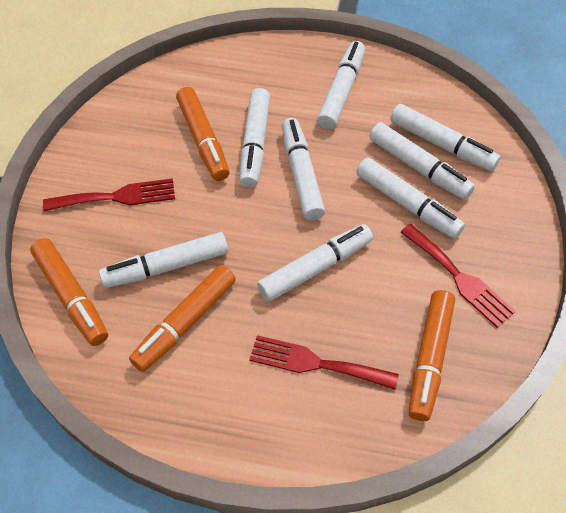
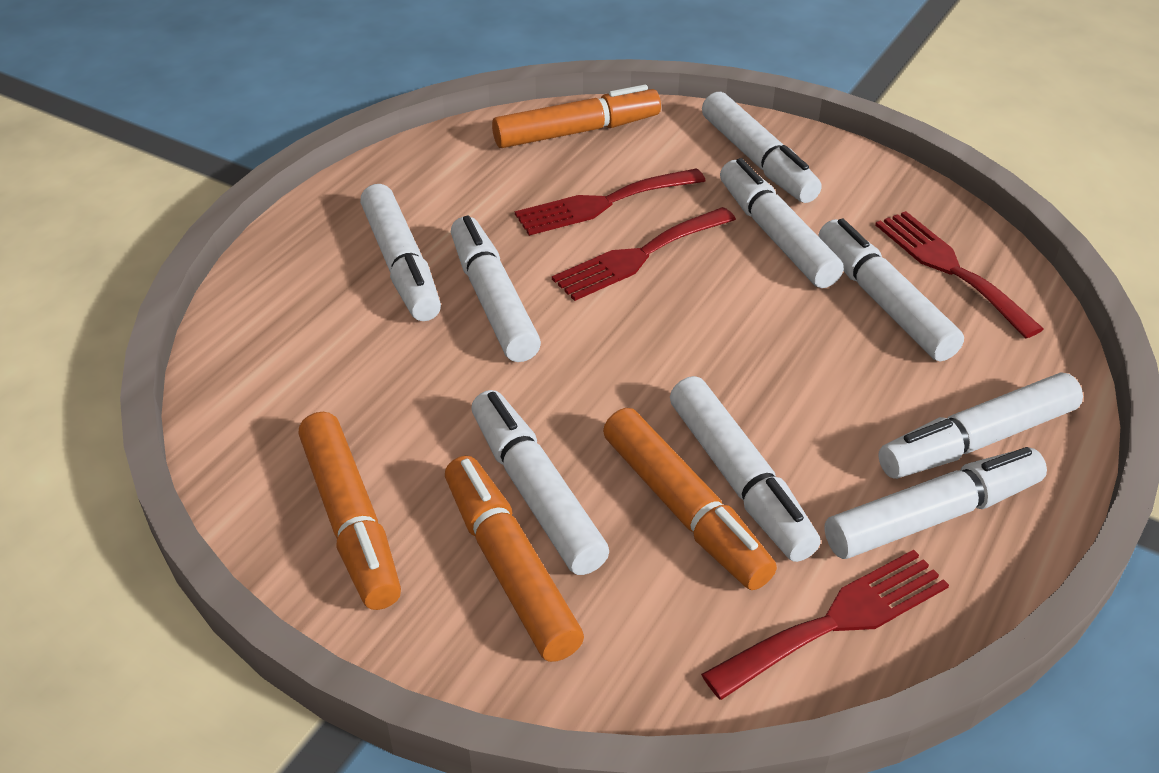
red fork: [43,178,175,211] [249,335,399,390] [400,224,516,328] = 3 -> [515,168,706,236] [552,207,736,301] [701,550,949,700] [875,211,1044,338] = 4
white marker: [99,232,228,288] [240,88,270,188] [257,224,373,302] [282,118,325,221] [317,41,365,129] [356,157,465,239] [369,122,475,200] [390,104,500,171] = 8 -> [360,184,441,321] [451,216,541,362] [472,390,609,575] [670,376,821,562] [702,92,822,203] [720,158,844,288] [818,219,964,361] [824,447,1047,559] [878,372,1083,479] = 9

